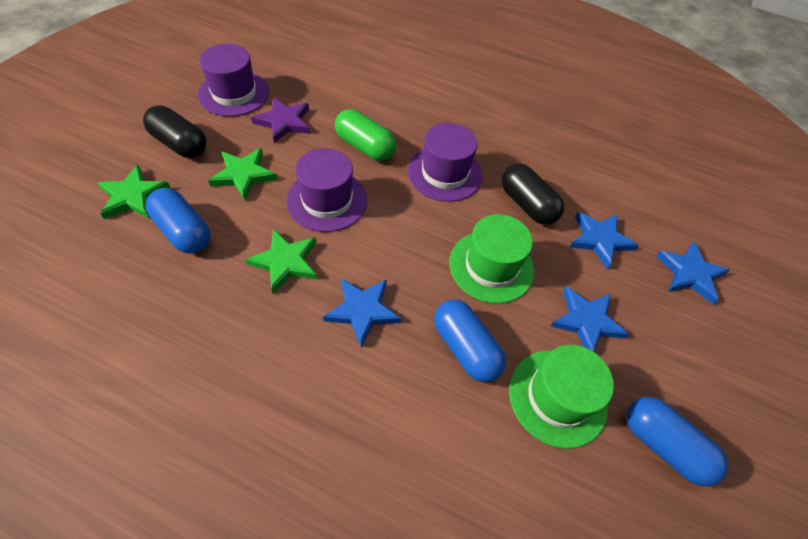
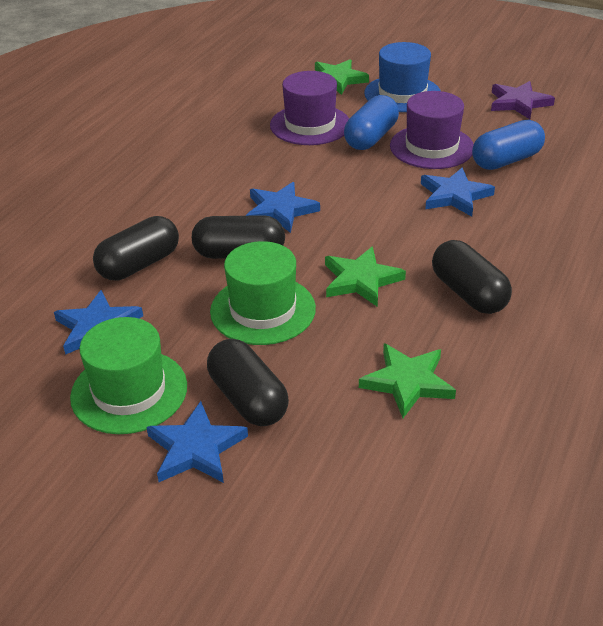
black capsule: [143,105,207,158] [501,163,564,225] = 2 -> [93,216,179,280] [192,215,285,259] [207,339,289,426] [432,240,512,314] = 4
blue capsule: [146,188,210,253] [434,300,506,382] [626,397,728,486] = 3 -> [344,95,399,150] [472,120,545,170] = 2
blue hat: none = 0 -> [364,42,441,112] = 1
green capsule: [335,109,397,161] = 1 -> none = 0
purple hat: [198,44,270,117] [286,148,367,232] [408,123,483,202] = 3 -> [270,71,349,145] [390,91,474,169] = 2

